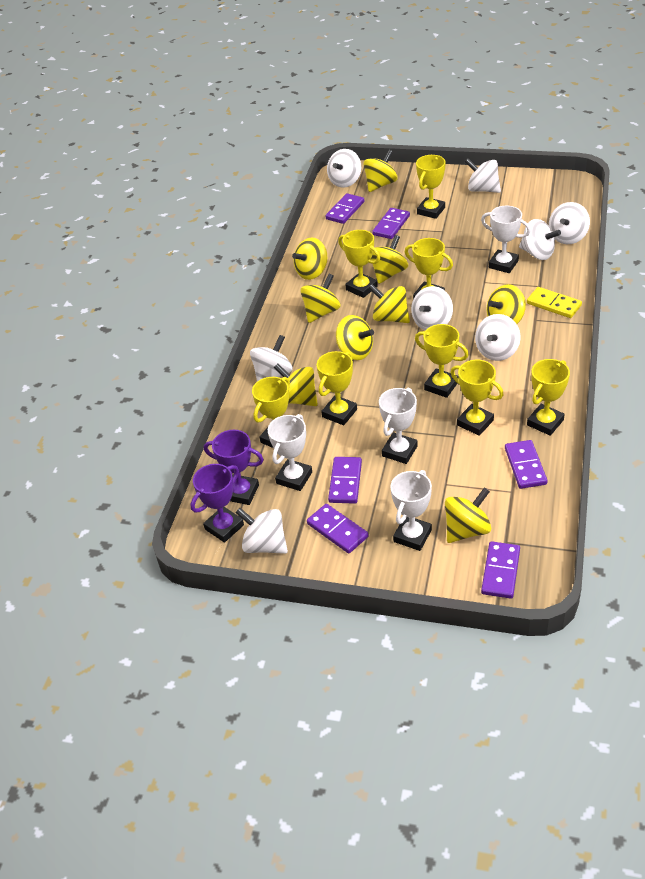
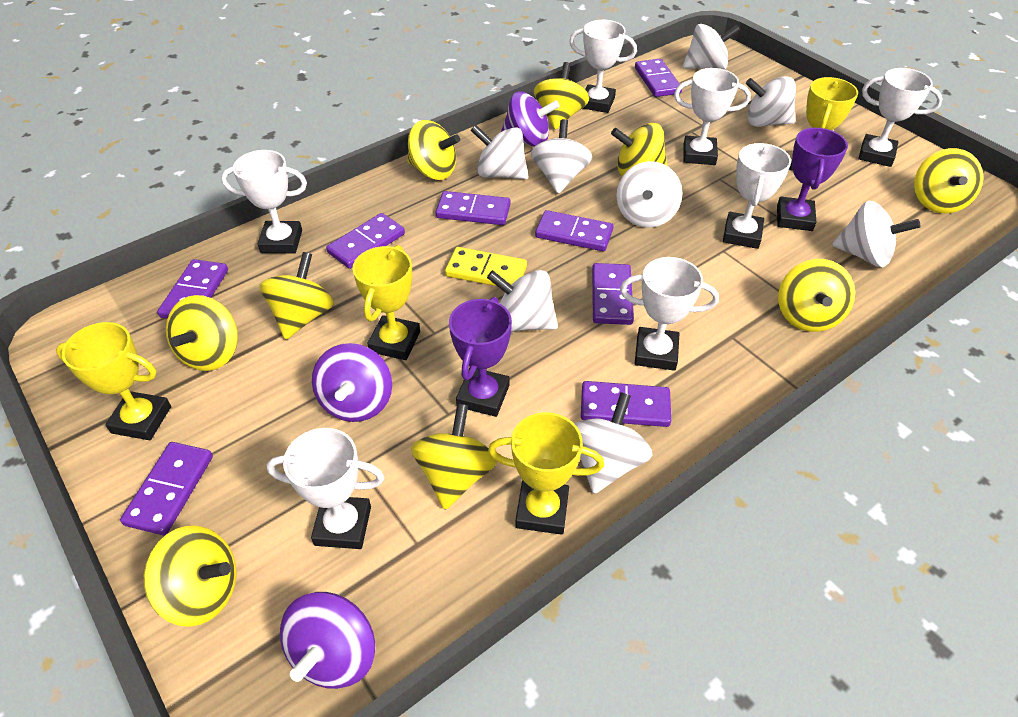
purple domino: [307,504,369,553] [326,193,364,224] [328,457,362,504] [372,208,410,239] [481,541,520,599] [505,440,548,489] = 6 -> [120,442,213,536] [157,259,228,319] [326,213,405,269] [436,191,511,225] [535,210,613,251] [581,381,671,427] [592,263,634,325] [635,59,682,97] = 8
purple spinning top: none = 0 -> [280,592,375,689] [312,343,392,422] [501,92,559,147] = 3
white trophy: [268,414,312,491] [379,388,418,464] [390,470,432,551] [481,206,531,273] = 4 -> [221,150,307,253] [266,428,384,549] [569,20,637,113] [620,257,719,371] [674,68,751,165] [723,143,791,249] [858,68,943,167] = 7
yellow trophy: [252,377,290,448] [317,351,357,425] [338,230,380,298] [405,238,453,299] [415,324,469,398] [416,155,446,219] [451,360,504,436] [527,359,570,436] = 8 -> [56,322,171,440] [352,245,420,360] [488,412,604,535] [789,77,858,171] = 4

